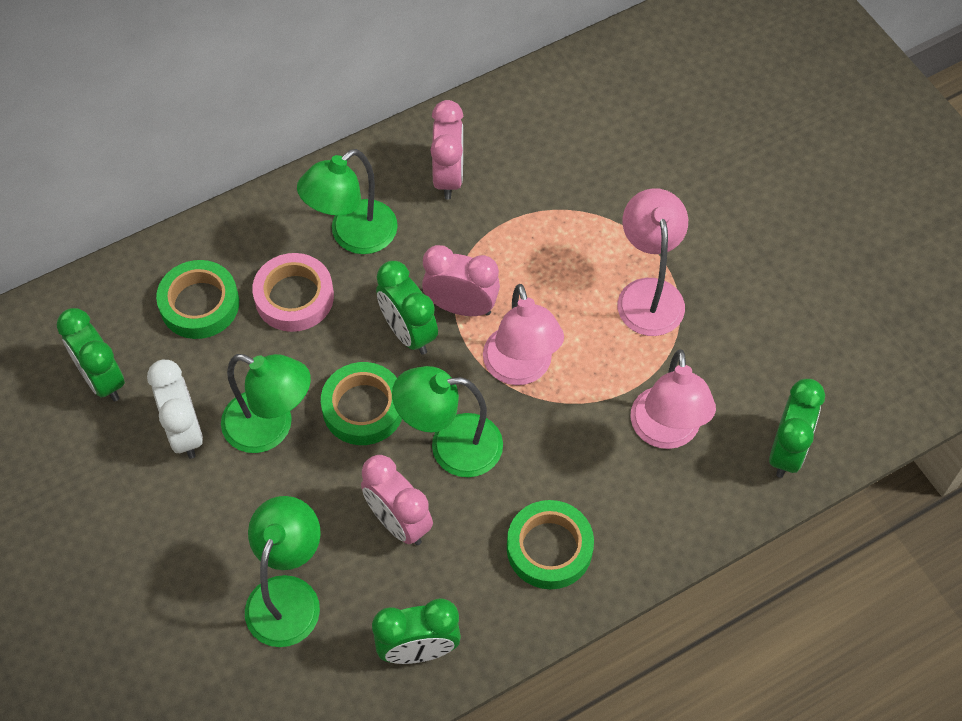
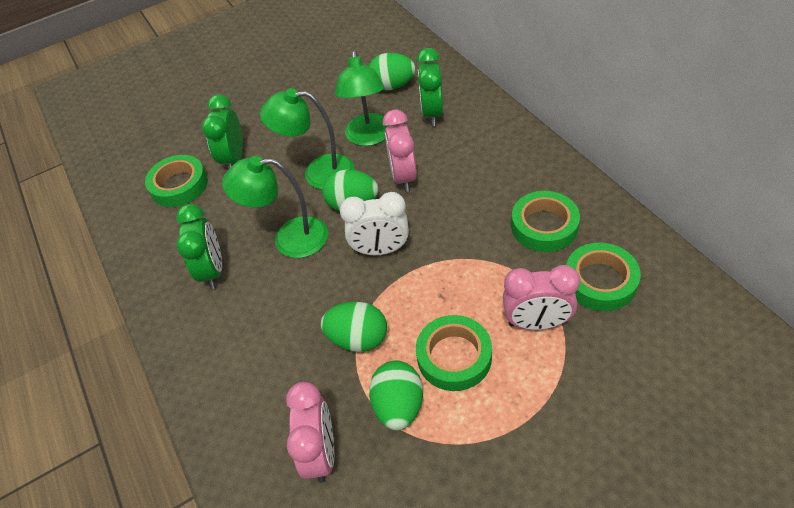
green clock: [57,308,125,402] [372,598,461,664] [376,261,438,355] [769,379,825,478] = 4 -> [176,204,222,289] [202,95,243,170] [417,48,443,126] = 3
green egg: none = 0 -> [321,302,387,352] [322,169,378,211] [369,53,415,90] [369,361,423,430] = 4
green lamp: [221,354,311,453] [245,496,321,647] [297,149,398,254] [392,366,503,477] = 4 -> [222,156,328,258] [260,88,354,190] [335,50,392,146] = 3
green tape: [156,260,239,339] [321,362,402,445] [507,500,594,589] = 3 -> [145,155,208,207] [416,315,492,391] [511,191,580,252] [566,243,641,311] = 4
pink lamp: [483,284,564,385] [618,188,688,336] [630,349,716,449] = 3 -> none = 0
pink tape: [252,253,334,332] = 1 -> none = 0

